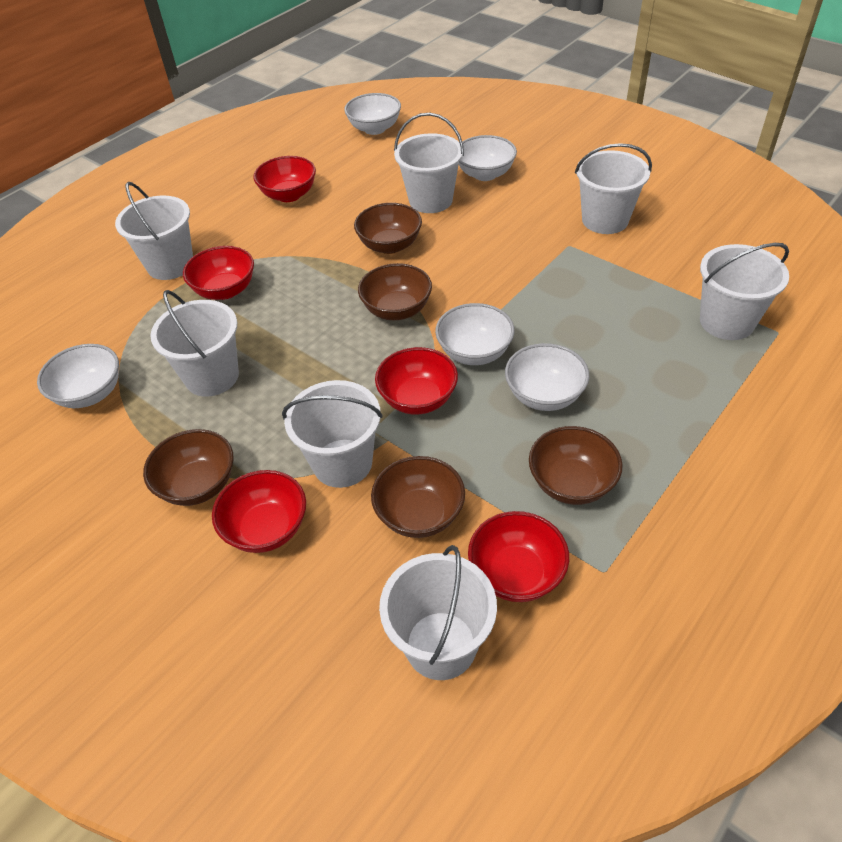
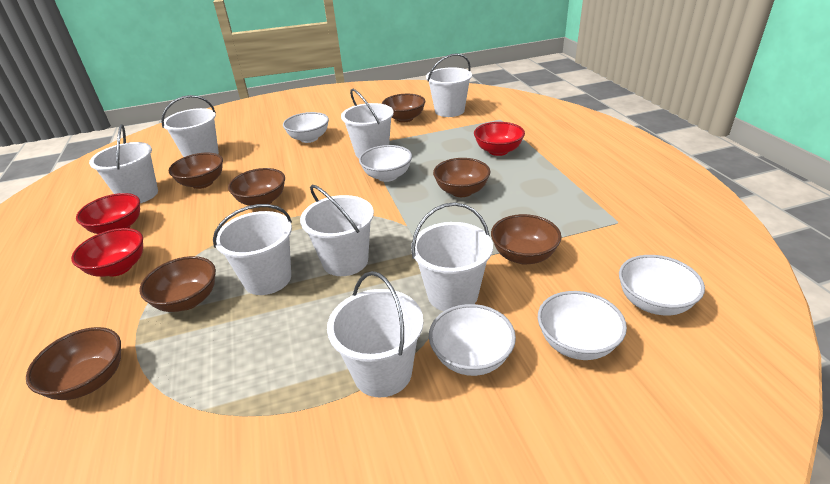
brown bowl: [143,429,234,506] [354,203,422,254] [358,263,432,320] [371,456,465,538] [529,426,623,505] = 5 -> [26,327,121,400] [139,256,216,312] [169,153,223,189] [228,168,285,206] [382,94,425,123] [433,158,490,197] [491,214,561,265] = 7
red bowl: [183,246,254,300] [212,470,306,553] [253,156,316,202] [375,347,458,415] [468,511,569,602] = 5 -> [71,228,143,277] [76,193,140,234] [474,122,525,156] = 3
white bucket: [115,182,193,280] [150,290,239,397] [282,380,383,488] [379,545,497,680] [394,113,464,213] [575,143,652,234] [700,243,789,340] = 7 -> [89,124,158,203] [161,95,219,157] [213,204,292,295] [300,185,374,276] [327,271,423,398] [341,89,394,158] [411,202,493,311] [426,53,472,117] = 8

